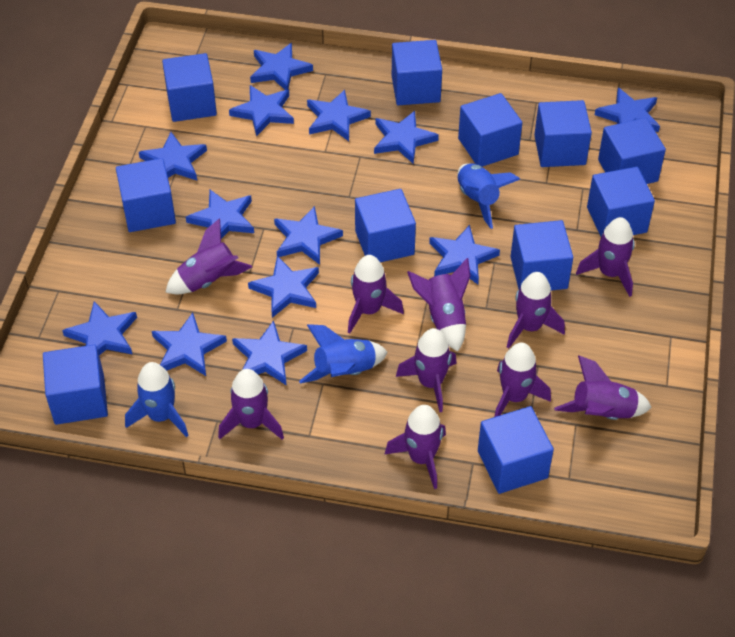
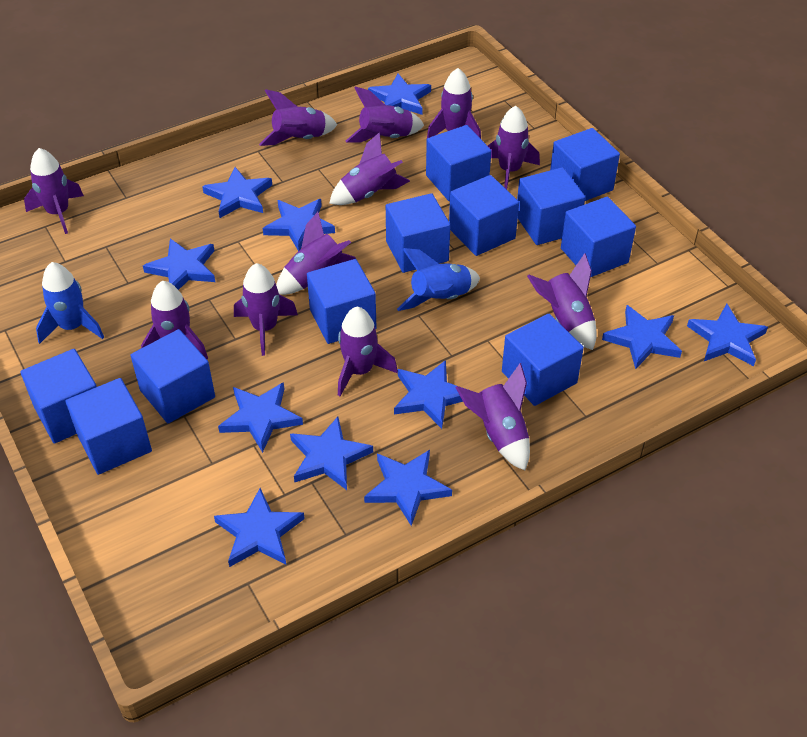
blue rocket: [125,362,188,437] [299,324,388,383] [458,163,520,229] = 3 -> [36,262,104,344] [397,248,480,311] = 2
blue star: [62,301,137,355] [139,132,207,180] [152,313,227,376] [186,190,254,239] [229,85,294,137] [232,320,307,386] [248,256,319,318] [250,43,313,90] [274,206,343,265] [307,90,371,141] [374,111,439,164] [429,225,500,284] [595,87,660,132] = 13 -> [143,239,215,290] [202,167,272,218] [214,488,305,567] [218,382,303,453] [263,199,335,251] [290,417,373,490] [364,450,452,526] [368,74,431,115] [394,360,463,429] [602,305,682,369] [687,303,768,366] = 11
purple rocket: [165,218,252,294] [218,369,284,440] [348,255,404,333] [385,405,446,489] [396,328,457,412] [407,258,470,352] [494,343,551,417] [507,272,565,349] [554,356,652,420] [576,217,635,297] = 10 -> [24,148,84,234] [141,281,208,359] [234,263,298,356] [259,89,337,146] [276,212,356,295] [329,132,410,205] [338,307,398,396] [346,86,424,143] [427,68,481,139] [455,363,530,470] [487,106,540,190] [527,253,597,350] = 12

